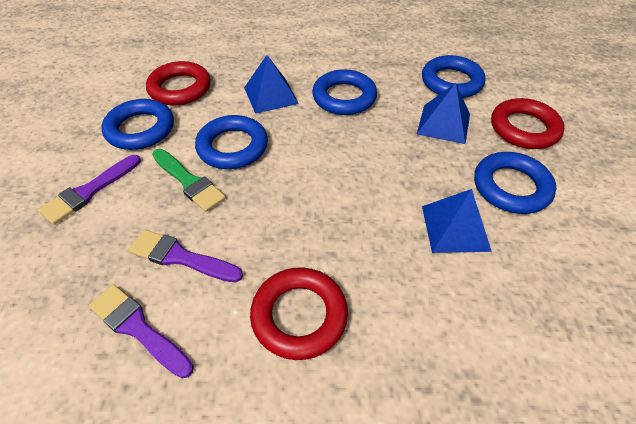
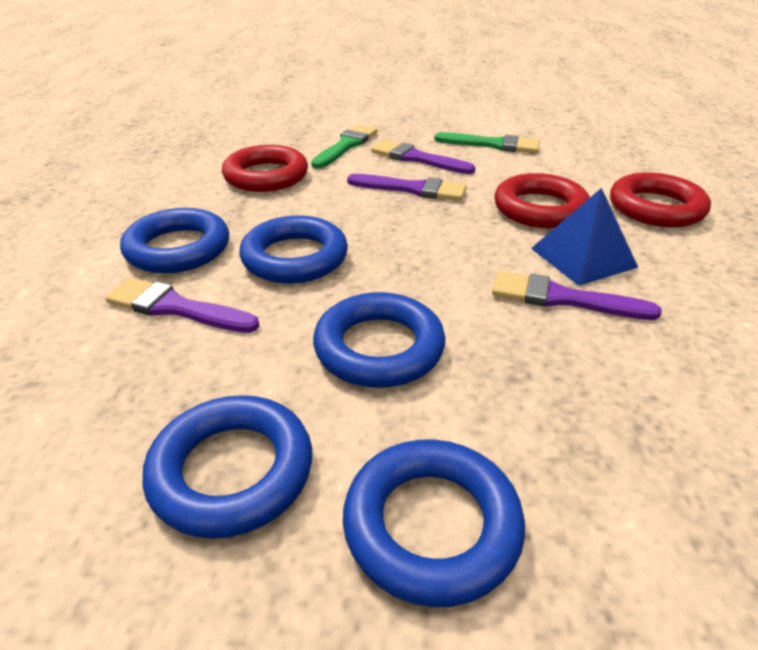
blue pyramid: [244,55,299,114] [417,83,470,144] [422,189,492,253] = 3 -> [531,188,638,286] = 1
green brush: [152,149,226,212] = 1 -> [311,125,377,169] [434,132,540,153] = 2
purple brush: [39,155,141,225] [89,284,194,378] [128,229,243,282] = 3 -> [105,278,259,333] [347,174,467,201] [371,140,475,174] [492,271,662,320] = 4

